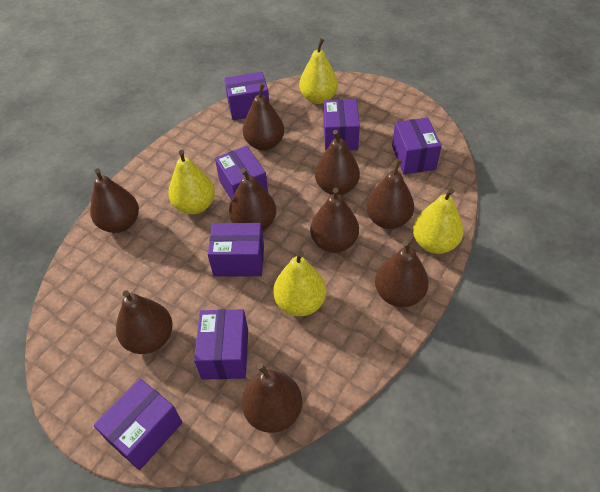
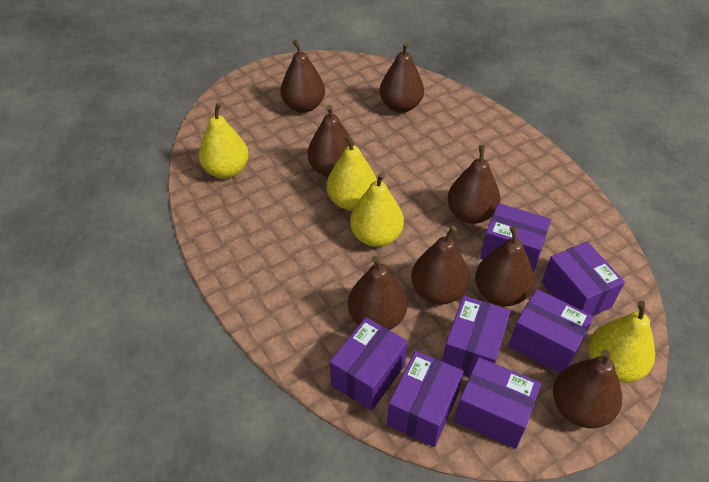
brown pear: [90,169,139,233] [116,290,173,354] [229,168,276,231] [242,363,302,433] [243,83,284,151] [310,188,359,253] [315,130,360,195] [366,159,414,229] [375,240,429,307] = 9 -> [281,40,325,113] [308,105,355,177] [348,256,407,330] [380,42,424,113] [411,226,470,305] [447,145,501,224] [475,226,534,306] [553,349,622,428] = 8

